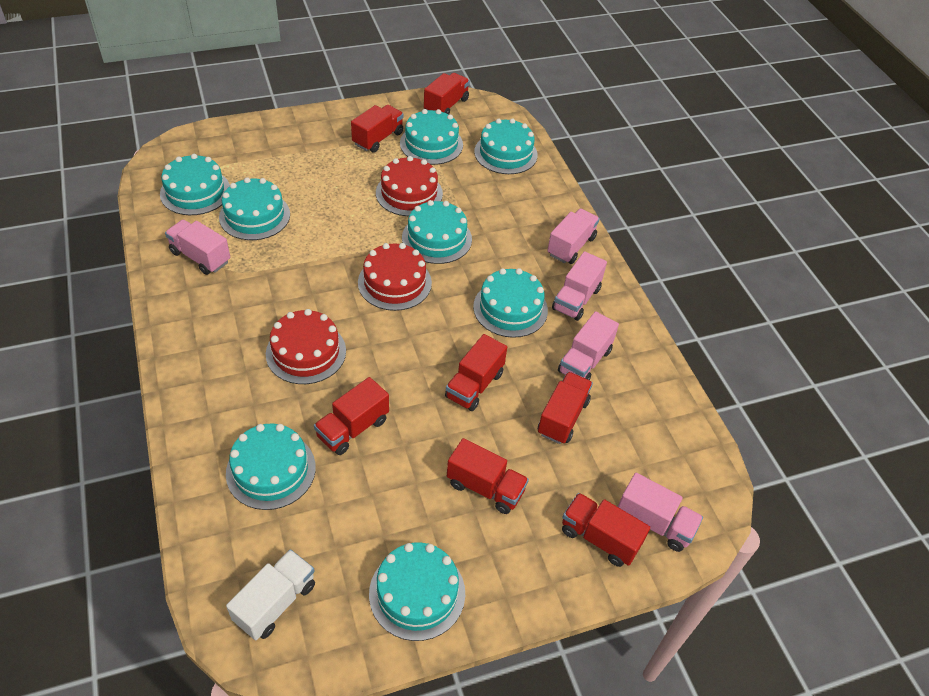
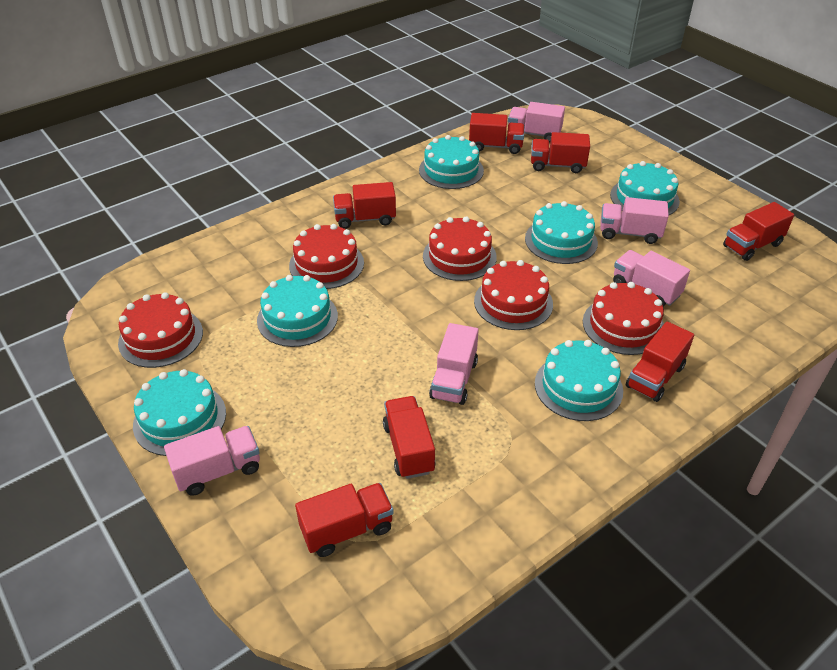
red cake: [266,309,346,384] [358,243,432,311] [376,156,443,216] = 3 -> [118,292,203,368] [289,224,364,289] [423,216,497,281] [474,260,553,330] [583,282,664,355] = 5
turquoise cake: [160,154,230,215] [219,177,290,240] [226,424,316,510] [369,542,465,641] [400,109,463,165] [402,200,472,264] [473,268,548,338] [474,118,538,174] = 8 -> [133,369,226,456] [257,275,338,347] [419,135,484,189] [525,201,598,264] [535,340,623,421] [610,161,680,215] = 6
white truck: [226,549,315,640] = 1 -> none = 0

